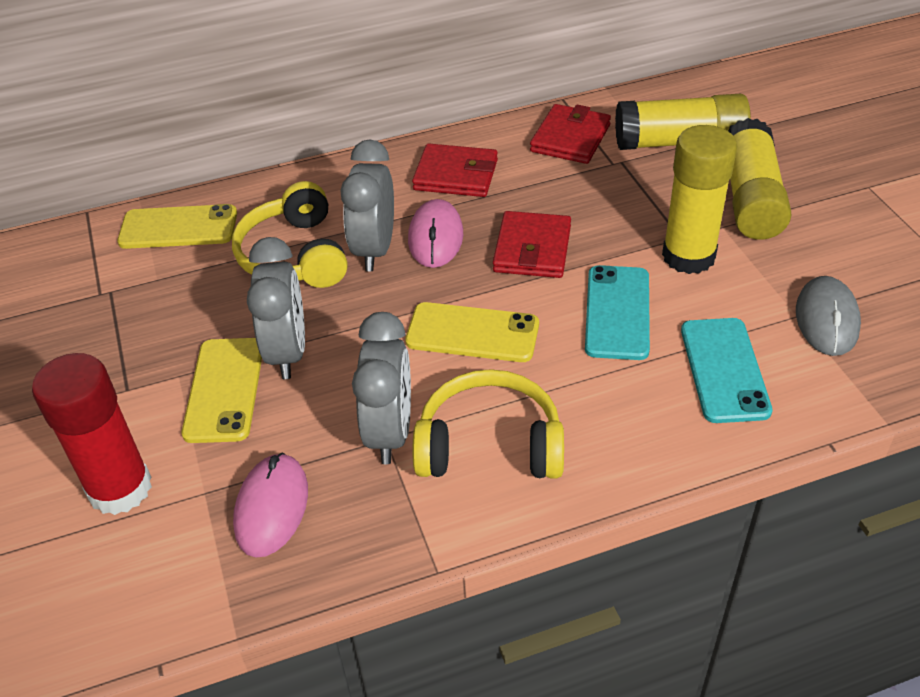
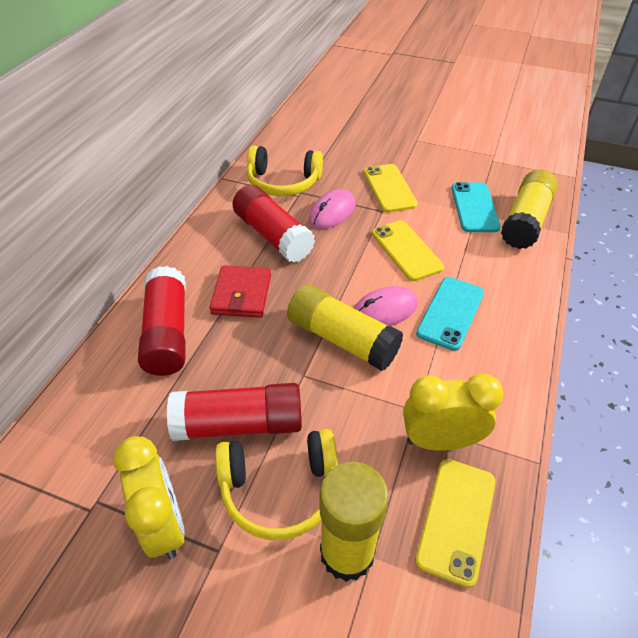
grey clock: [247,237,305,379] [341,140,394,271] [352,312,411,464] = 3 -> none = 0
grey mouse: [796,276,861,356] = 1 -> none = 0
red glue stick: [32,353,152,515] = 1 -> [138,266,186,376] [167,383,302,441] [232,185,315,263] = 3
red wallet: [412,143,498,197] [493,211,571,278] [530,104,611,164] = 3 -> [209,265,271,318] = 1
yellow clock: none = 0 -> [113,436,185,559] [403,374,504,451] = 2

